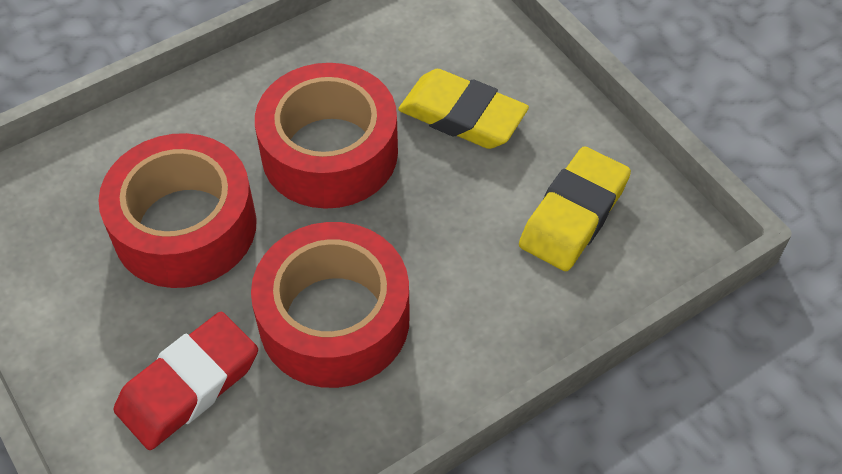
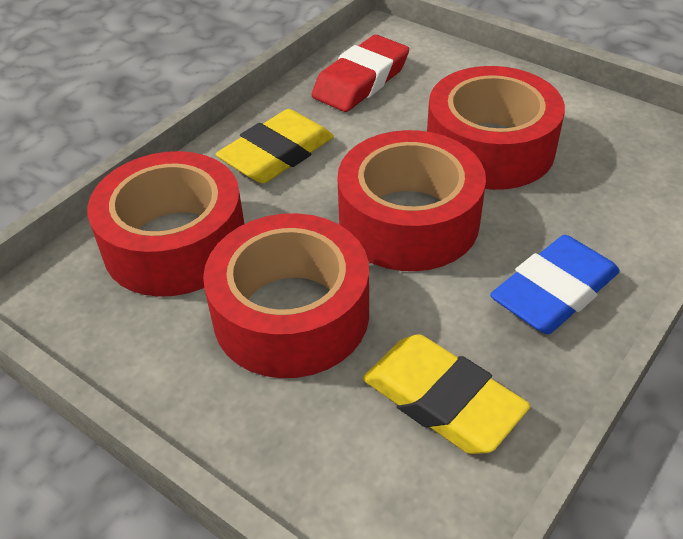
blue eraser: none = 0 -> [490,235,620,334] = 1
red tape: [98,133,257,288] [251,222,410,388] [255,63,398,209] = 3 -> [88,151,244,297] [203,213,369,378] [337,130,486,271] [427,66,565,190] = 4

